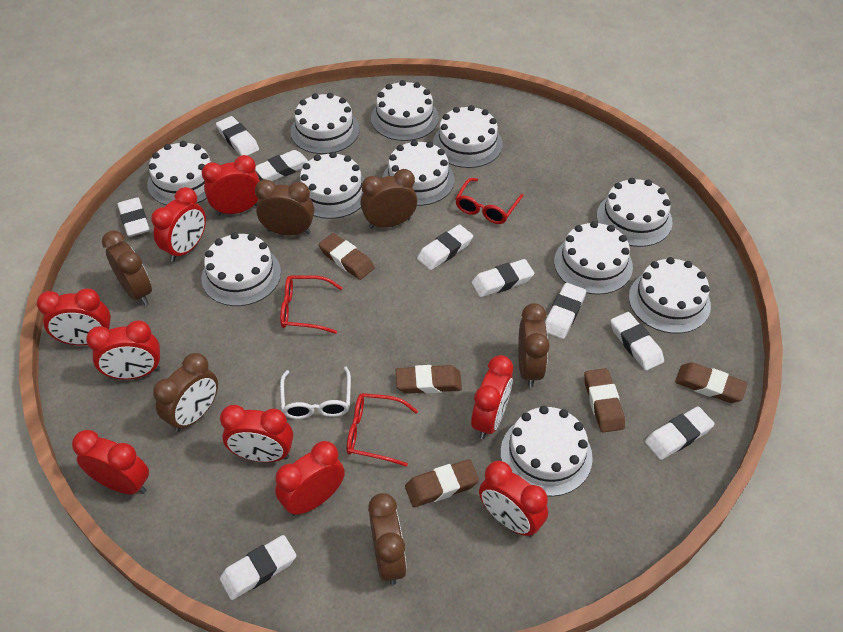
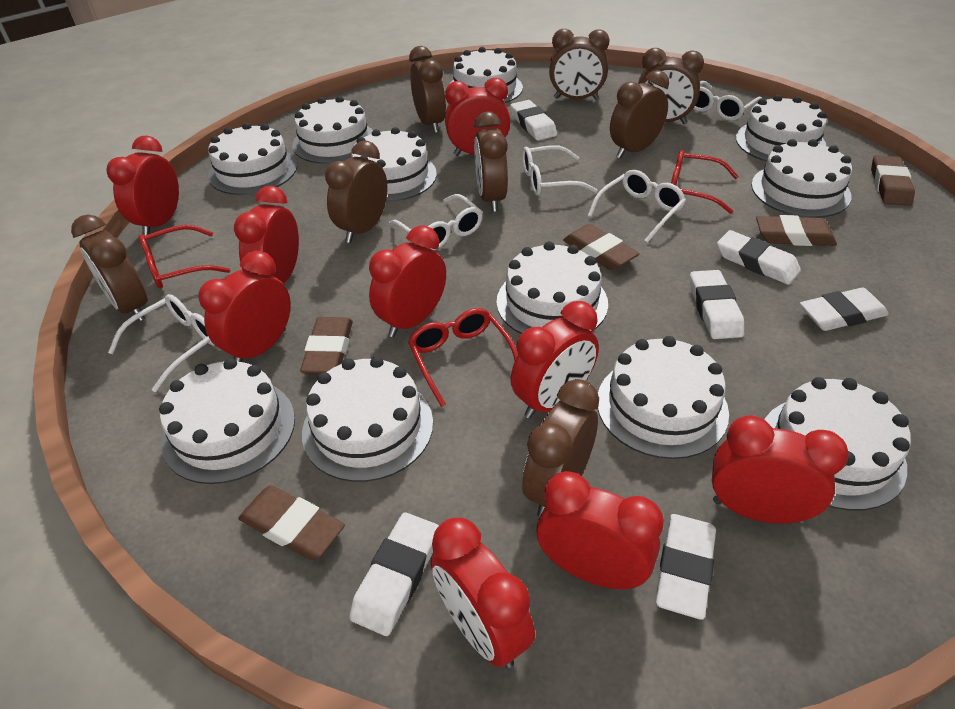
brown clock: [102,230,152,305] [153,353,218,432] [255,180,314,236] [360,169,417,229] [368,493,407,585] [518,303,550,387] = 6 -> [71,215,148,321] [325,141,388,243] [409,46,446,133] [474,111,508,212] [522,379,599,517] [549,29,610,100] [610,70,669,158] [638,48,704,124] = 8
white eraser: [117,197,150,237] [216,116,259,156] [220,535,296,600] [255,150,308,181] [417,224,473,270] [471,259,534,297] [545,283,586,339] [611,312,664,371] [645,406,715,460] = 9 -> [350,513,439,636] [510,100,557,140] [655,514,716,620] [690,270,744,339] [717,230,801,285] [800,288,889,331] = 6
white glasses: [280,367,351,419] = 1 -> [108,294,215,392] [389,194,483,250] [522,145,597,195] [588,170,686,243] [693,81,762,121] = 5

